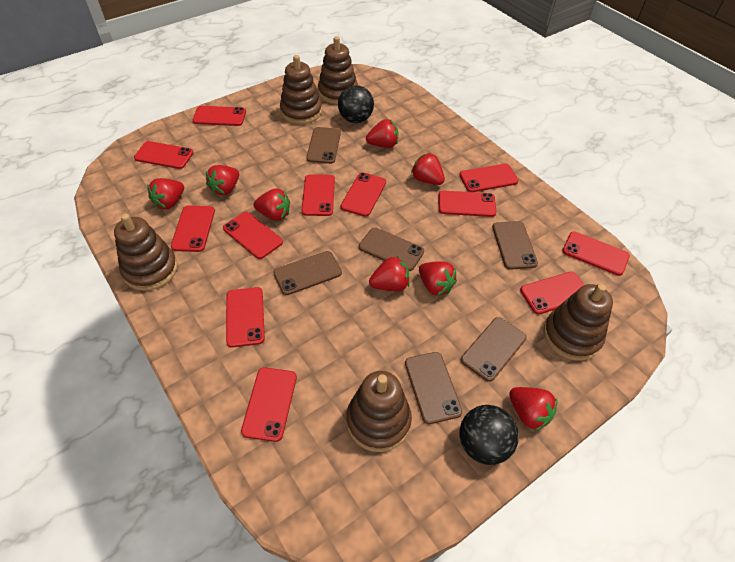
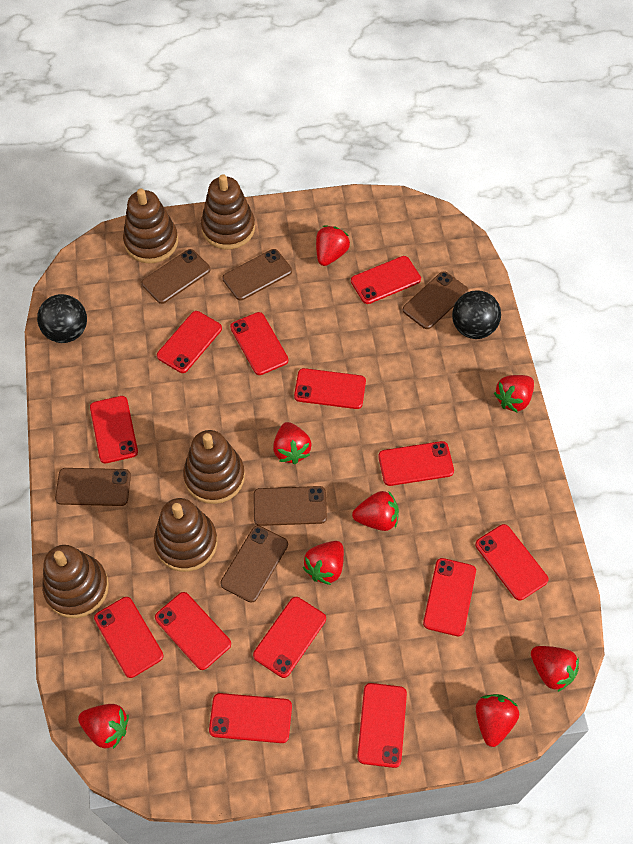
red phone: [134,141,194,169] [171,205,215,252] [193,106,246,126] [223,212,283,259] [226,287,265,348] [241,367,297,442] [301,174,335,216] [341,172,386,217] [438,191,496,217] [459,164,519,192] [520,272,584,314] [562,231,630,276] = 12 -> [90,396,138,463] [94,597,163,678] [155,592,231,670] [157,311,222,373] [209,693,292,743] [230,312,288,375] [253,597,326,678] [294,368,366,409] [351,256,421,304] [357,683,407,768] [378,441,454,486] [423,558,476,636] [475,524,549,601] = 13

